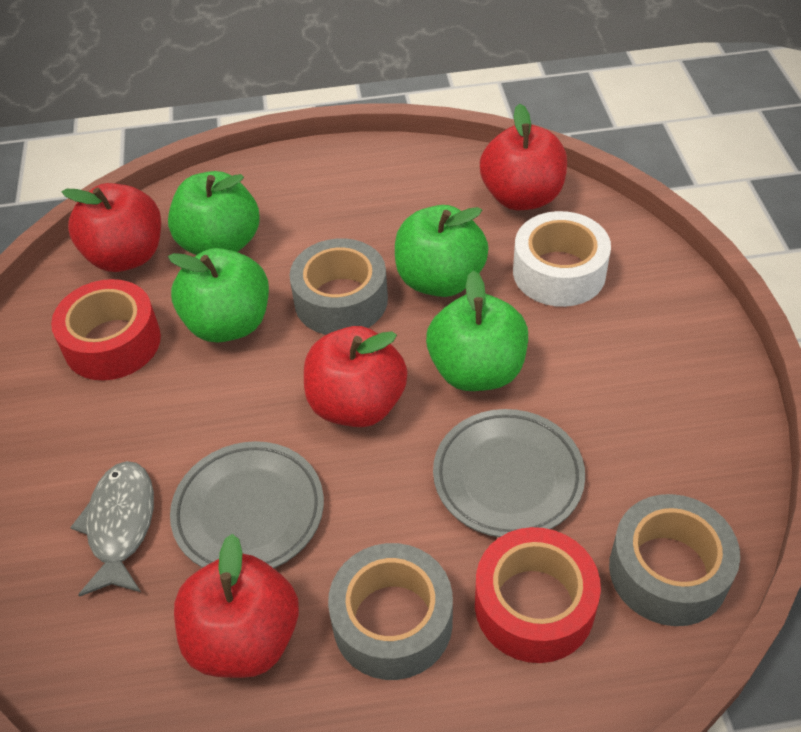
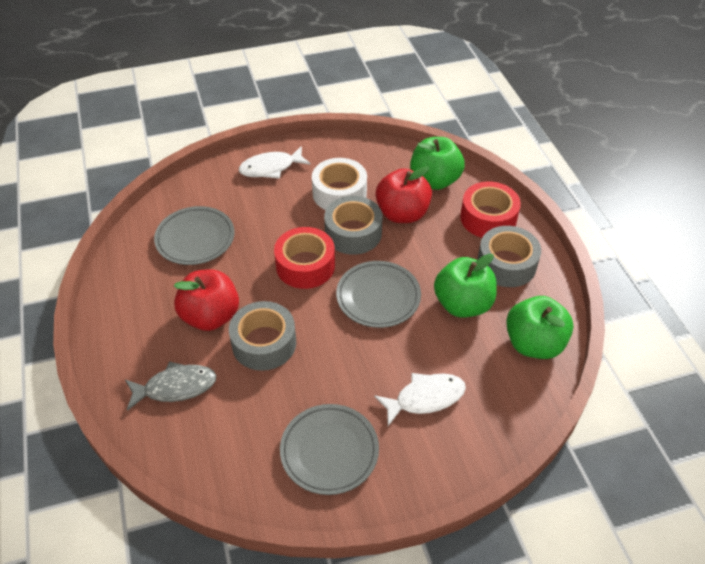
green apple: [168,171,260,255] [168,248,269,342] [395,205,489,297] [426,271,528,391] = 4 -> [410,137,465,190] [434,254,497,318] [506,296,574,359] = 3
grey plate: [170,441,324,568] [433,409,585,537] = 2 -> [154,206,235,265] [280,404,379,495] [336,261,421,328] = 3
red apple: [62,183,161,272] [174,534,299,678] [304,326,407,427] [480,103,567,210] = 4 -> [174,269,239,331] [375,166,432,223] = 2
white fish: none = 0 -> [239,146,311,179] [374,373,466,426] = 2

